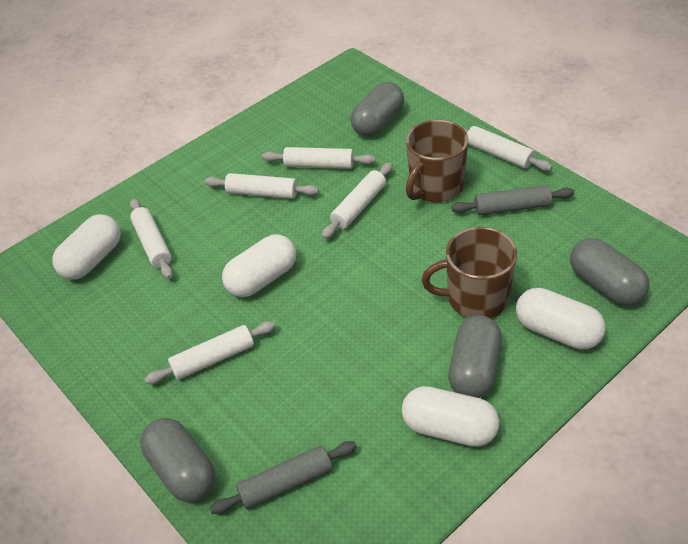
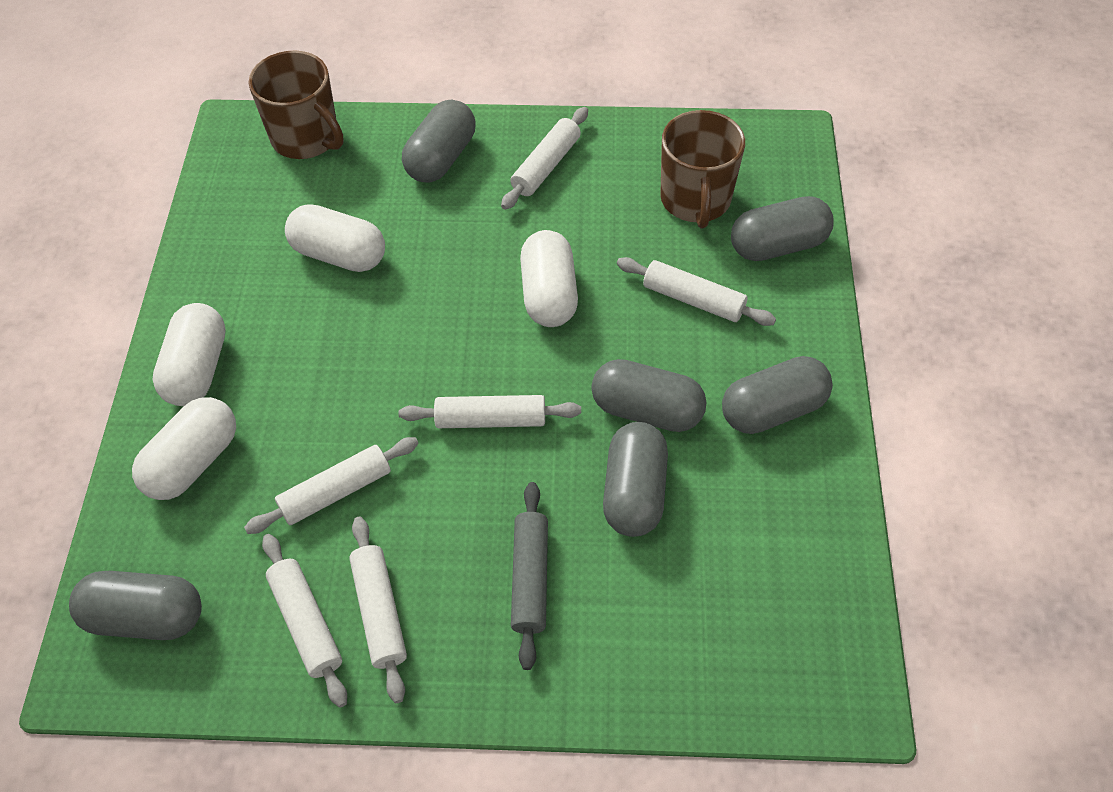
grey capsule: [140,418,215,502] [350,82,404,137] [448,315,502,398] [570,238,650,306] = 4 -> [69,571,202,640] [402,100,476,183] [591,359,707,432] [603,422,668,537] [722,356,833,434] [731,196,834,261] = 6
grey rolling pin: [209,441,357,514] [451,185,575,215] = 2 -> [511,482,548,670] = 1

